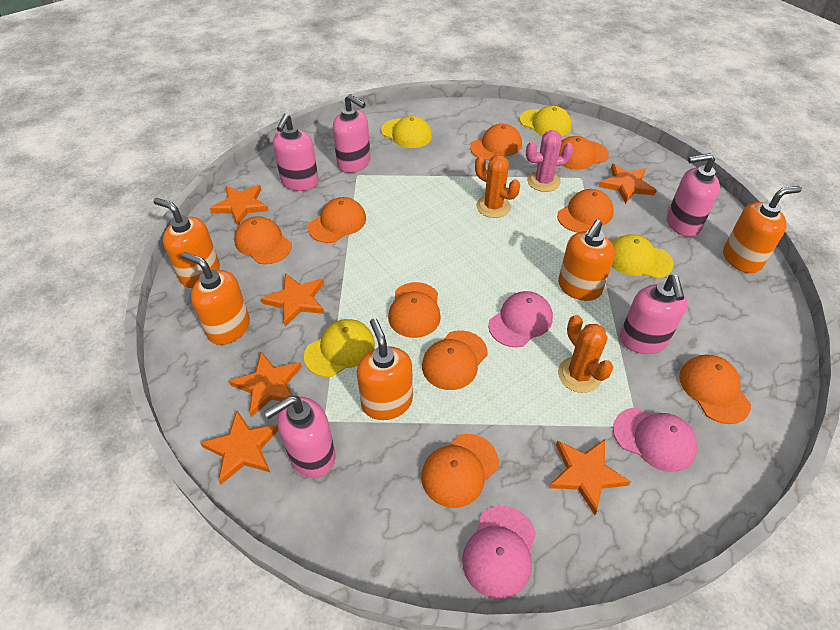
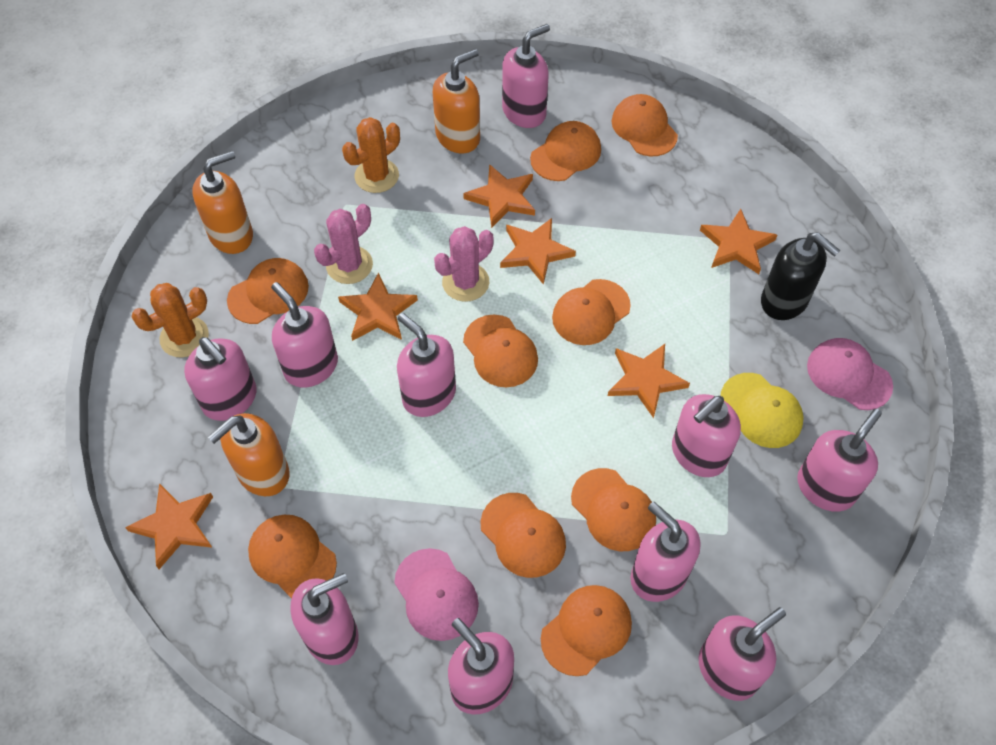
black soap dispenser: none = 0 -> [761,232,840,320] = 1
orange soap dispenser: [154,198,220,288] [182,252,250,345] [357,318,413,420] [558,220,615,301] [723,186,802,273] = 5 -> [192,151,253,254] [208,413,290,496] [433,49,480,153] = 3
pink cactus: [526,130,574,192] = 1 -> [314,204,373,284] [434,226,494,302] = 2
pink cap: [462,506,536,599] [488,291,553,348] [613,408,698,472] = 3 -> [394,548,479,641] [807,338,893,410] = 2
pink soap dispenser: [264,396,336,478] [273,114,319,191] [333,94,371,173] [620,275,687,354] [667,153,720,237] = 5 -> [184,337,257,421] [271,282,338,388] [290,573,358,665] [397,313,456,417] [448,618,514,715] [502,24,550,128] [631,502,701,602] [672,394,741,477] [699,607,786,701] [797,409,882,512] = 10
yellow cap: [304,319,375,377] [381,116,432,148] [520,106,572,137] [612,234,674,279] = 4 -> [720,373,804,448] = 1

